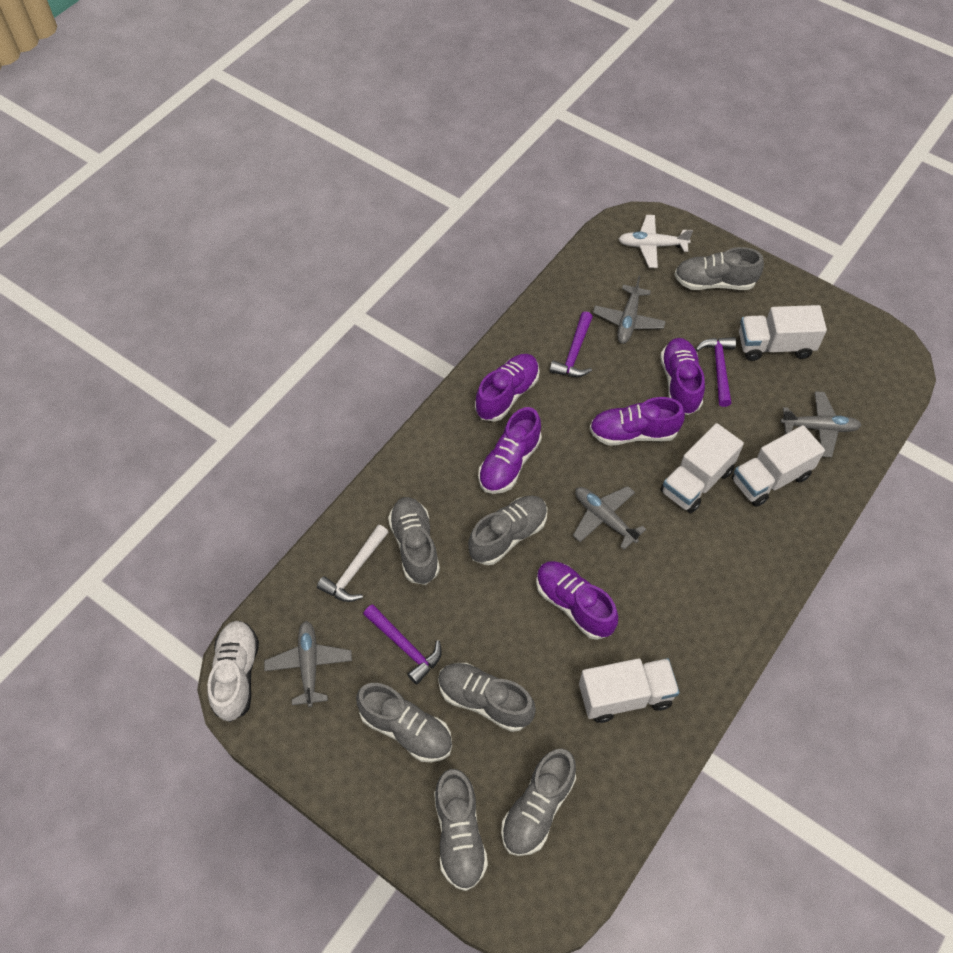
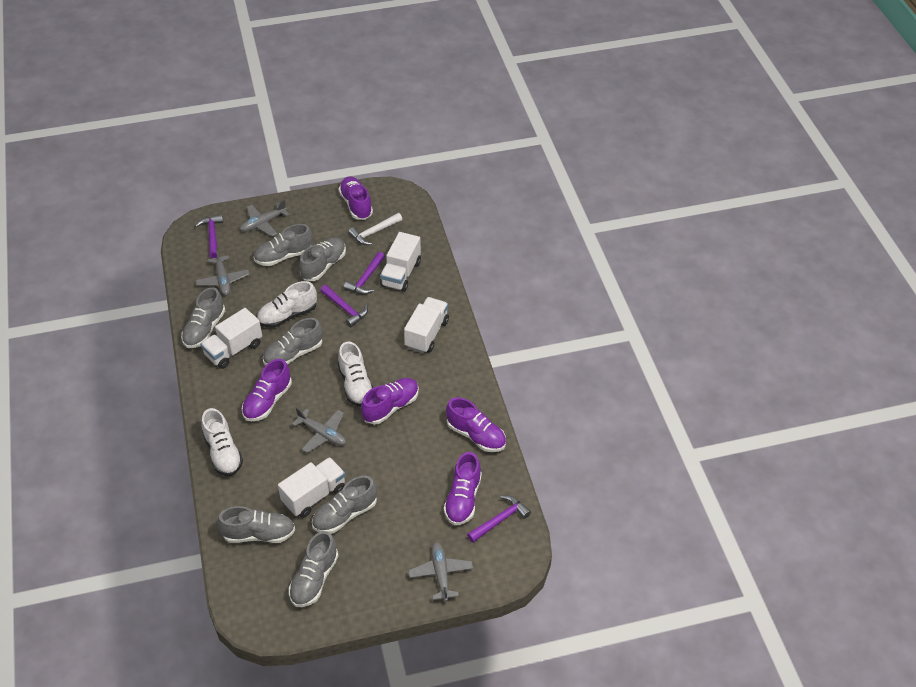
purple hammer: [363,604,442,684] [549,311,593,377] [696,337,736,407] = 3 -> [195,215,223,258] [320,285,368,327] [343,252,385,295] [467,495,531,543] = 4
white plane: [619,215,693,268] = 1 -> none = 0
white shoe: [208,621,259,722] = 1 -> [202,408,243,476] [257,281,317,328] [338,342,373,407] = 3

